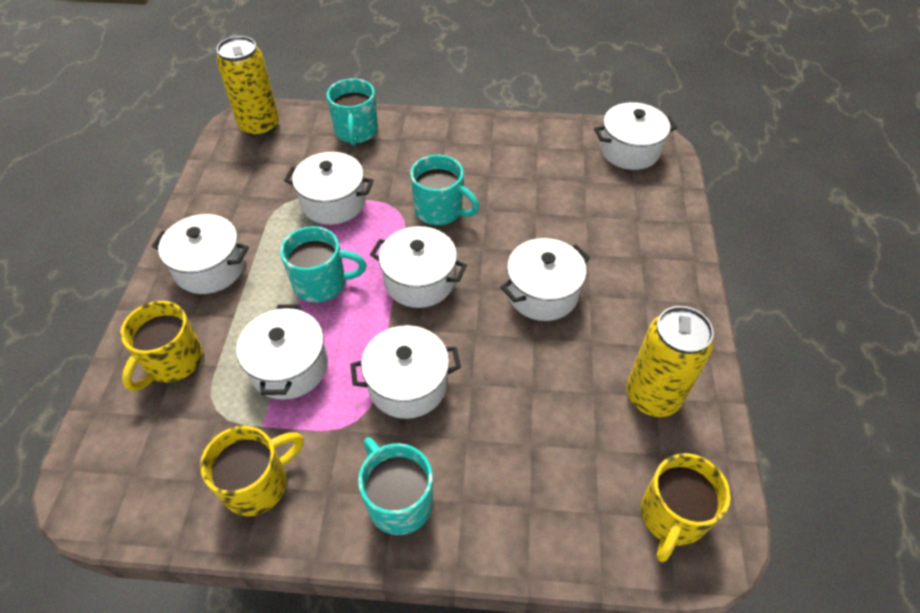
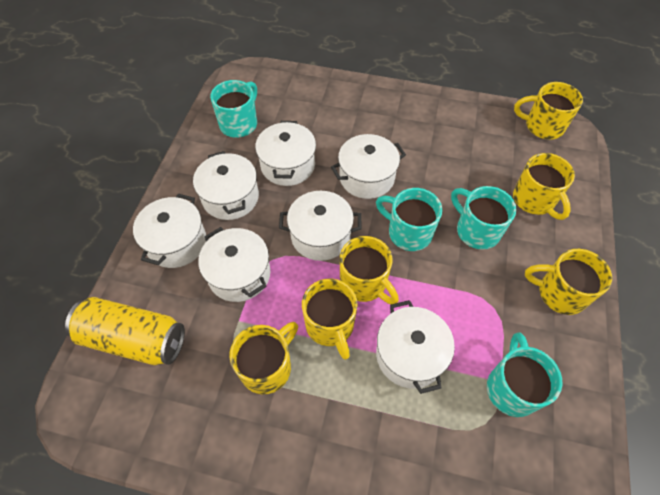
yellow can: [216,36,279,137] [626,306,714,417] = 2 -> [65,297,185,365] = 1
yellow mug: [120,301,203,391] [200,426,304,516] [641,453,731,562] = 3 -> [230,322,298,395] [302,279,358,360] [340,236,399,304] [513,153,575,220] [514,82,583,140] [525,249,612,315] = 6

